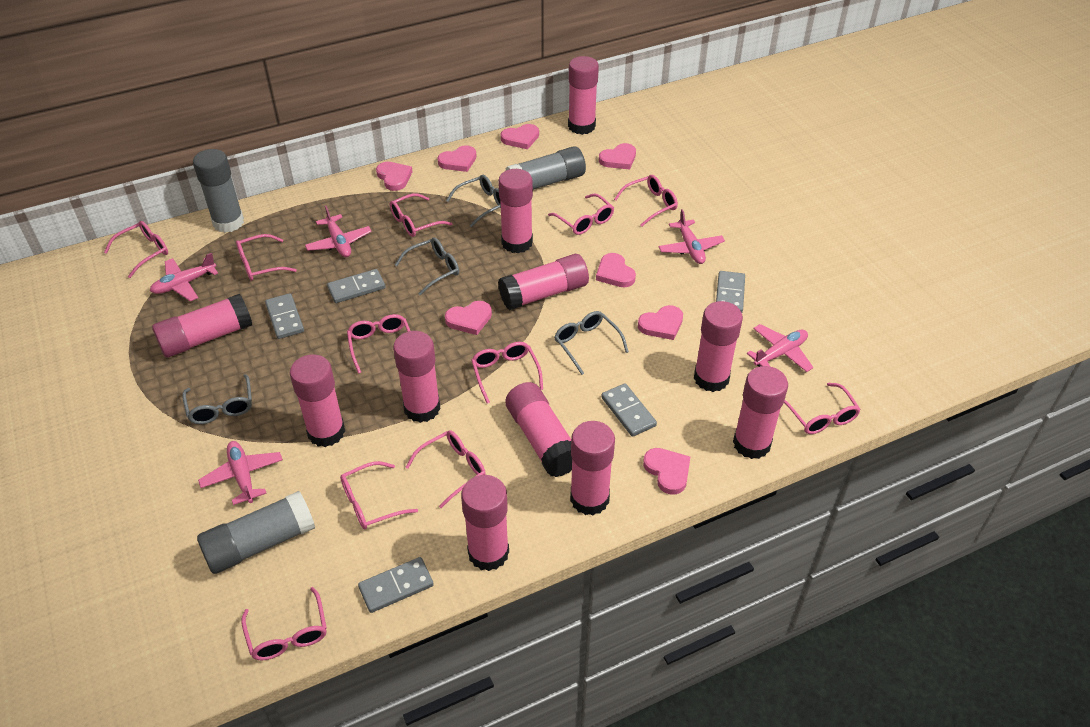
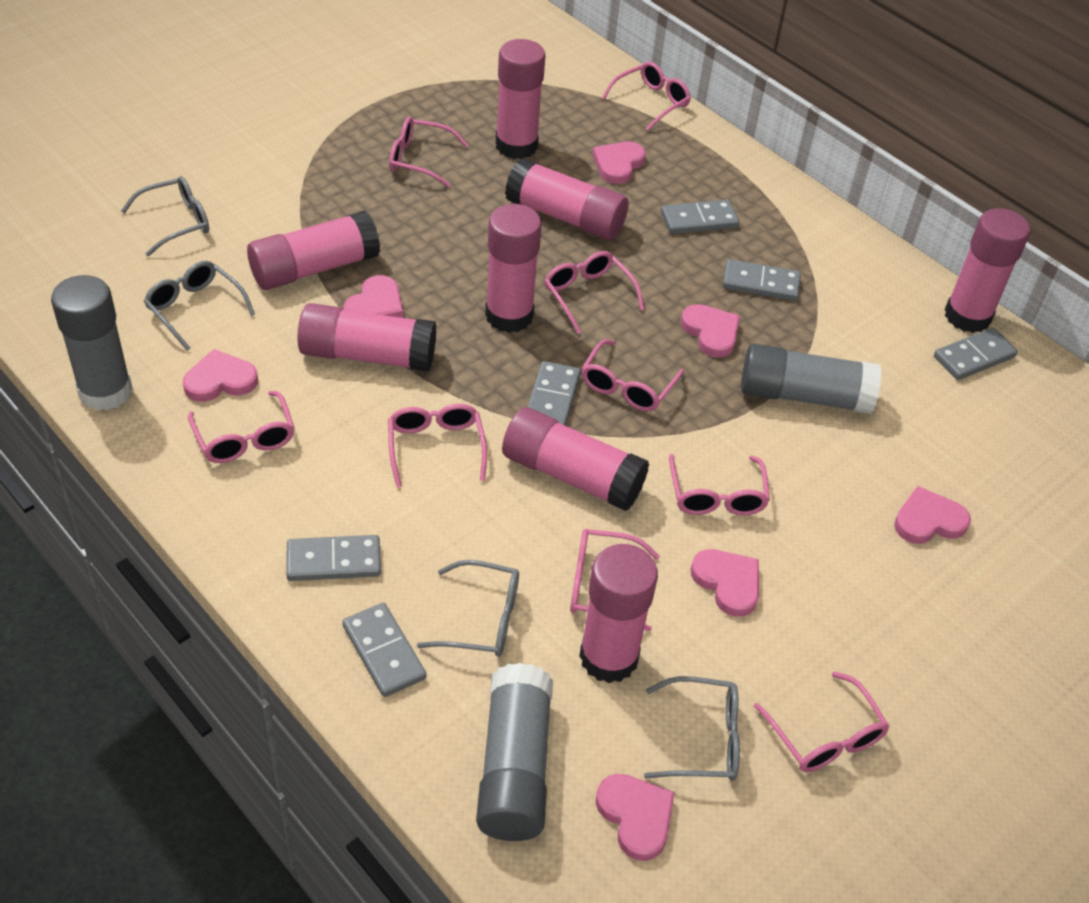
grey domino: [265,293,304,339] [327,269,385,303] [358,557,434,613] [601,383,657,437] [716,271,745,313] = 5 -> [286,535,381,581] [342,603,426,697] [527,361,581,426] [661,200,739,234] [723,259,801,301] [934,328,1018,380] = 6
pink glasses: [104,221,168,278] [236,234,297,281] [241,587,327,660] [340,461,418,530] [347,314,410,373] [390,193,453,237] [405,430,486,508] [471,342,543,404] [548,193,614,235] [614,175,678,227] [784,383,861,434] = 11 -> [188,391,294,463] [388,404,487,488] [389,117,468,188] [544,251,644,334] [570,529,660,631] [581,339,684,412] [601,61,691,131] [669,454,770,515] [754,671,889,772] = 9
pink glue stick: [152,294,252,357] [290,354,345,447] [393,331,441,423] [461,475,509,571] [498,169,533,253] [498,254,589,310] [505,382,572,477] [568,56,599,135] [570,421,615,515] [694,301,743,392] [733,366,788,459] = 11 -> [247,211,380,290] [297,303,437,371] [485,204,542,333] [496,39,546,159] [502,407,649,511] [505,158,628,240] [579,544,658,683] [945,208,1030,333] = 8
pink heart: [376,162,413,191] [437,145,476,172] [445,301,492,335] [501,124,539,149] [596,253,636,287] [599,143,636,170] [638,305,683,340] [643,448,690,495] = 8 -> [183,349,258,402] [344,275,403,318] [593,141,646,184] [596,774,675,861] [681,304,740,358] [690,549,759,617] [894,486,971,544] = 7
pink plane: [150,253,218,301] [198,441,283,505] [305,205,372,257] [659,209,725,264] [747,324,814,372] = 5 -> none = 0

